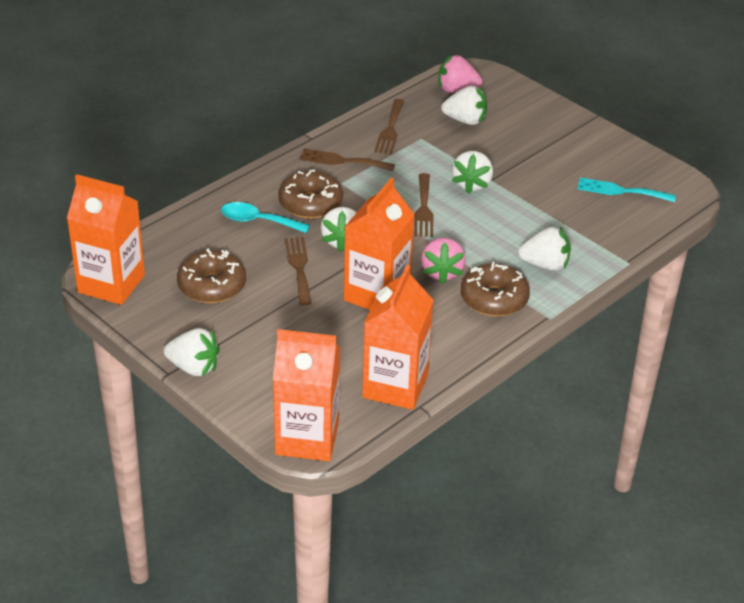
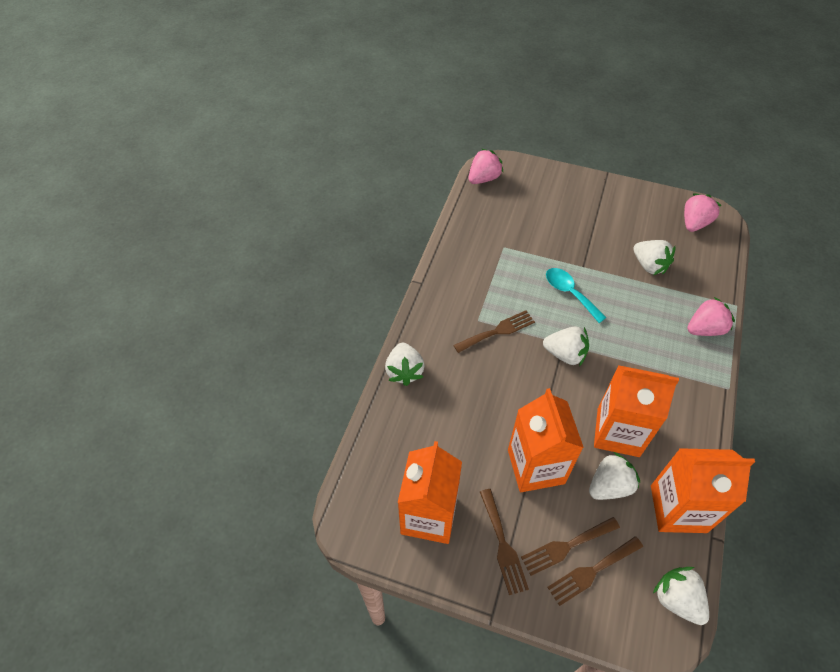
brown donut: [177,248,246,303] [278,169,343,219] [461,262,530,316] = 3 -> none = 0
pink strawberry: [421,237,466,284] [438,55,483,93] = 2 -> [469,149,504,184] [684,193,722,232] [687,297,735,336] = 3
turquoise fork: [578,177,676,202] = 1 -> none = 0

